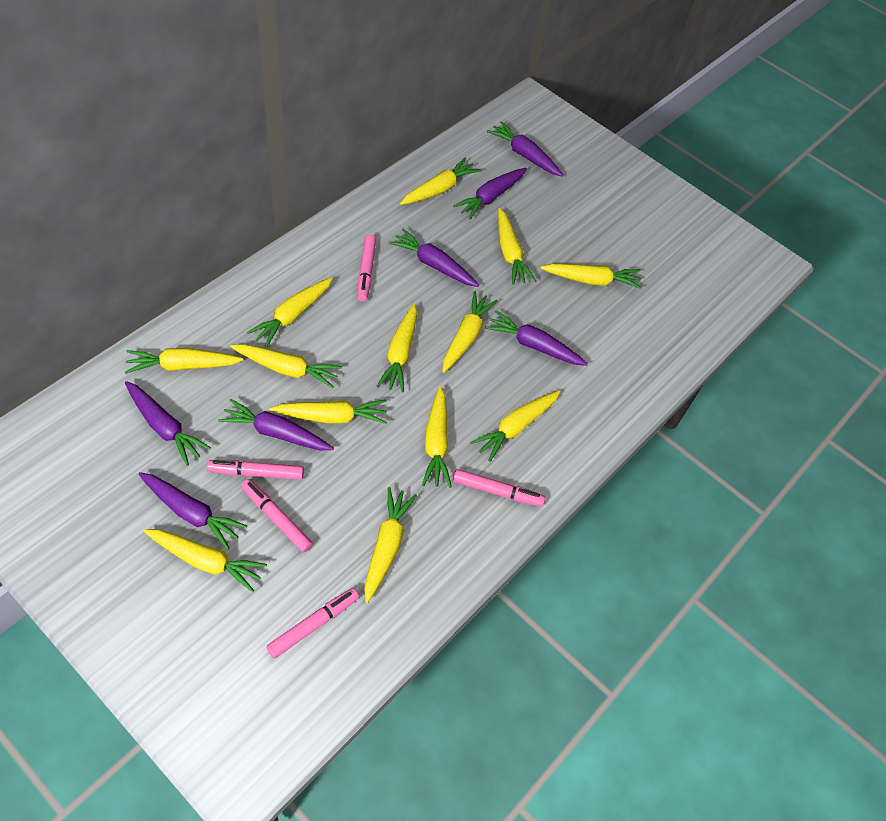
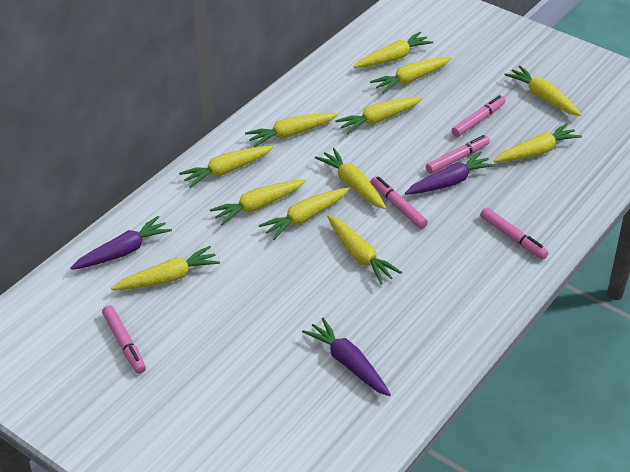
purple carrot: [125,381,211,466] [138,472,247,550] [218,399,334,451] [389,229,479,287] [453,168,527,219] [485,310,588,366] [487,121,563,177] = 7 -> [70,216,172,270] [302,318,391,396] [405,152,496,194] = 3
yellow carrot: [125,348,244,374] [143,529,267,592] [230,344,342,388] [247,277,333,348] [269,400,387,424] [364,487,417,603] [377,304,417,393] [400,157,481,205] [422,386,452,488] [442,291,498,373] [470,390,561,462] [498,208,536,285] [540,264,642,289] = 13 -> [111,246,220,290] [179,146,274,188] [210,179,306,225] [245,113,338,147] [259,187,349,240] [315,148,386,209] [327,215,402,284] [335,97,423,134] [354,32,433,68] [370,57,452,94] [494,123,582,162] [504,66,581,116] = 12

